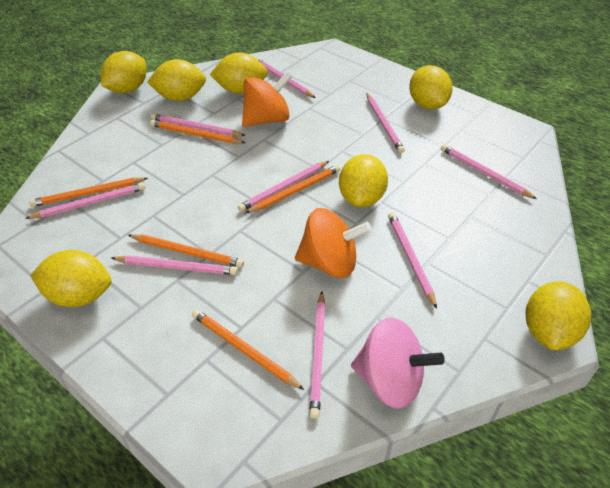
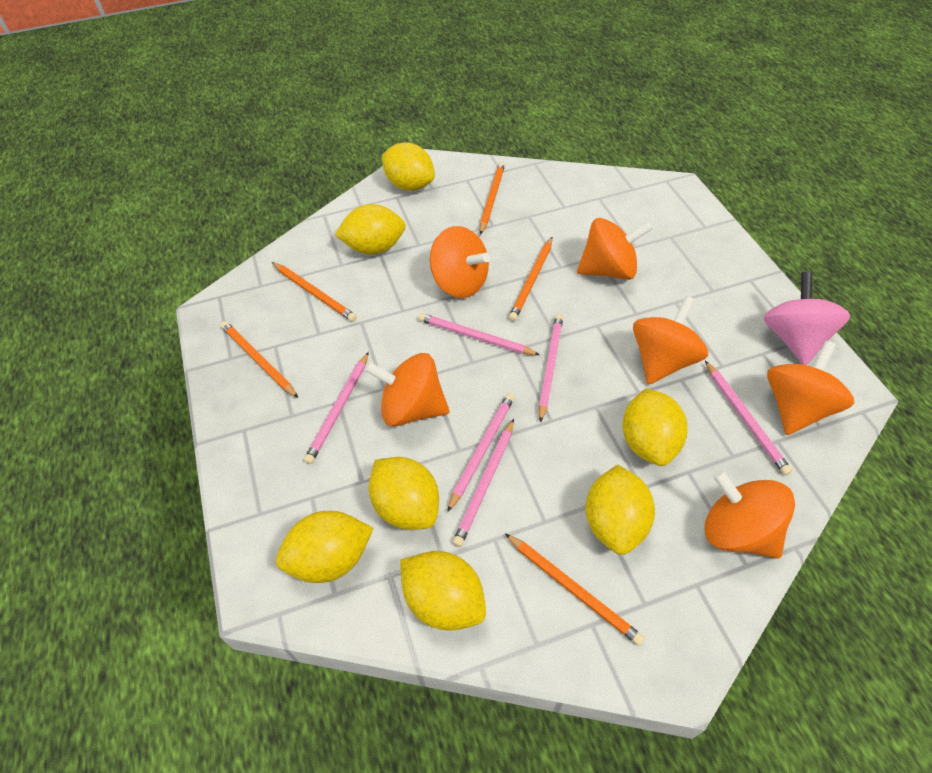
orange spinning top: [242,72,293,127] [295,208,371,278] = 2 -> [364,353,449,427] [430,226,490,298] [577,218,653,280] [633,296,708,385] [704,470,795,559] [767,341,854,435] = 6
pink pencil: [25,183,145,219] [111,255,238,275] [151,113,246,136] [238,161,329,212] [256,58,316,98] [309,292,325,419] [367,93,405,153] [388,212,437,309] [441,144,537,199] = 9 -> [304,352,369,464] [418,313,540,355] [447,393,515,512] [453,419,514,547] [538,314,563,423] [705,361,792,475] = 6

